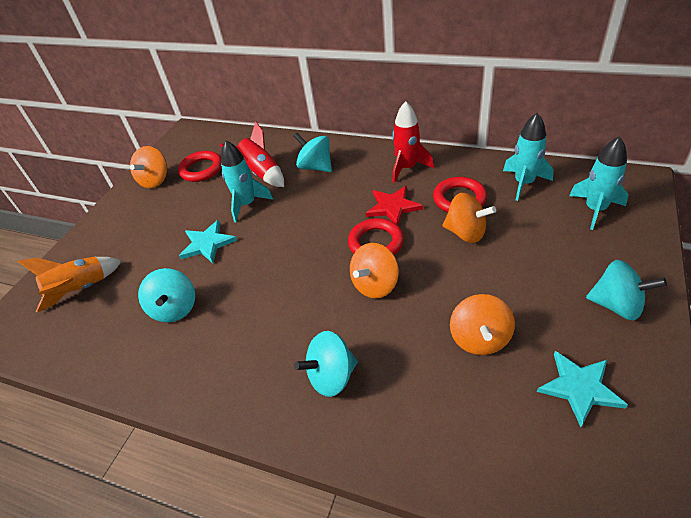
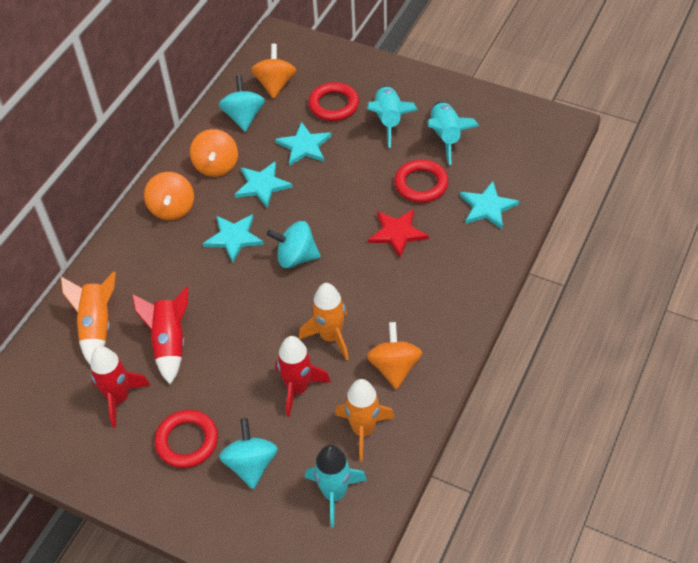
orange rocket: [18,257,121,313] = 1 -> [61,271,116,364] [299,283,349,361] [335,379,395,461] = 3
red rocket: [220,121,284,187] [392,101,434,183] = 2 -> [90,346,150,428] [132,286,188,384] [275,336,331,417] = 3
turquoise spinning top: [138,268,195,322] [293,133,332,172] [294,331,358,397] [586,260,667,321] = 4 -> [219,76,265,132] [219,418,278,489] [267,221,321,268] = 3
turquoise star: [179,220,237,263] [537,351,628,427] = 2 -> [203,214,264,263] [235,161,293,208] [275,122,332,166] [460,181,519,229] = 4

